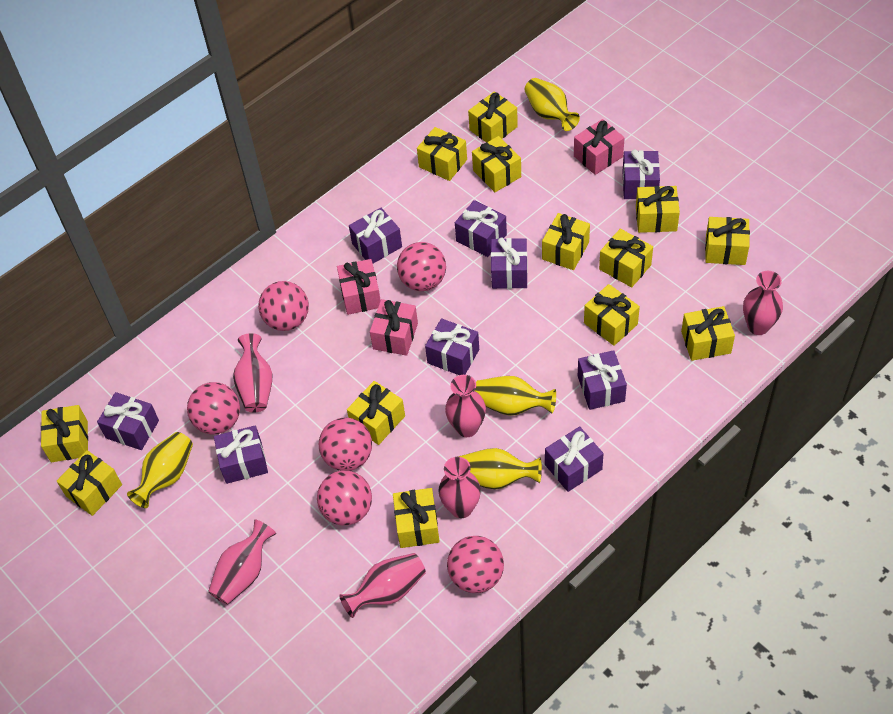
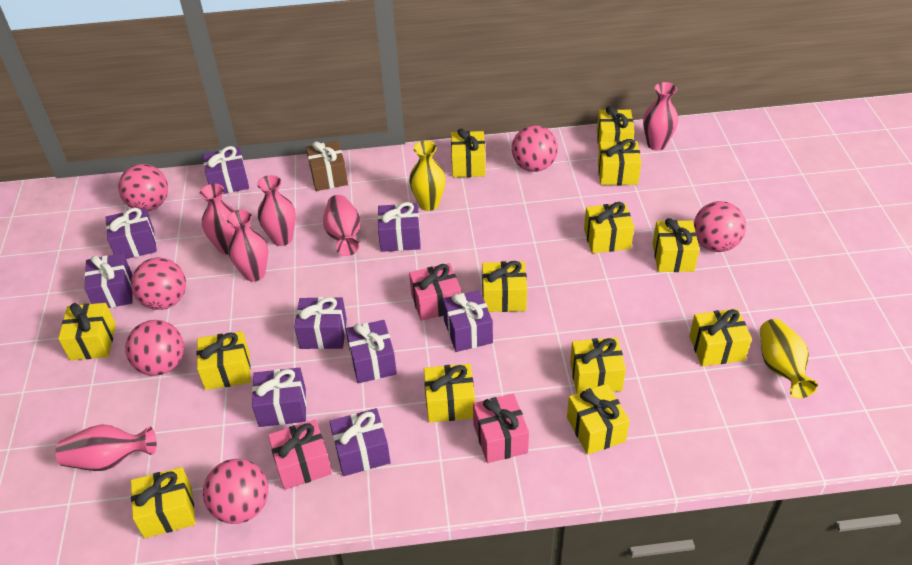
brown gift: none = 0 -> [306,141,348,191] = 1
yellow vase: [127,432,193,508] [459,448,542,490] [475,376,556,416] [524,78,580,131] = 4 -> [409,141,446,211] [760,319,818,399] = 2

